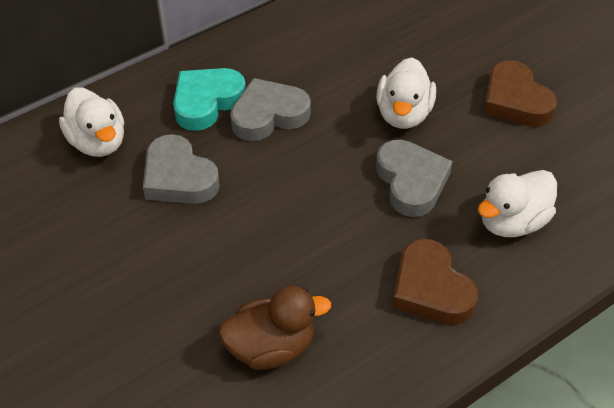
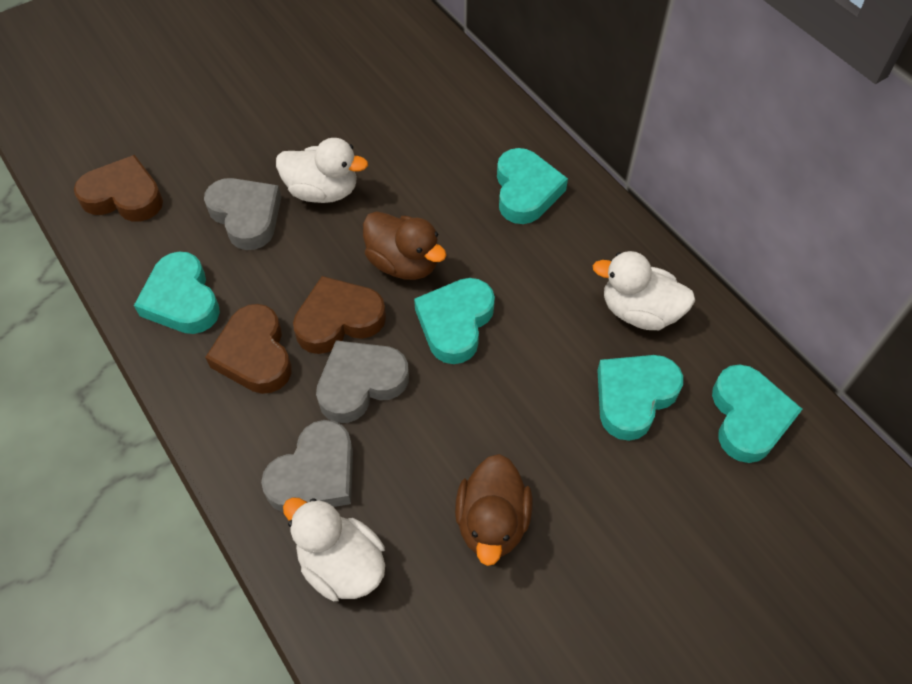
brown duck: [218,286,331,370] = 1 -> [363,211,447,280] [455,454,532,566] = 2
brown heart: [392,239,478,325] [483,60,557,127] = 2 -> [74,155,163,222] [205,304,292,394] [293,276,386,354] = 3
turquoise heart: [173,68,246,131] = 1 -> [134,252,220,334] [414,278,495,364] [497,148,568,224] [597,355,683,441] [712,365,802,463] = 5

